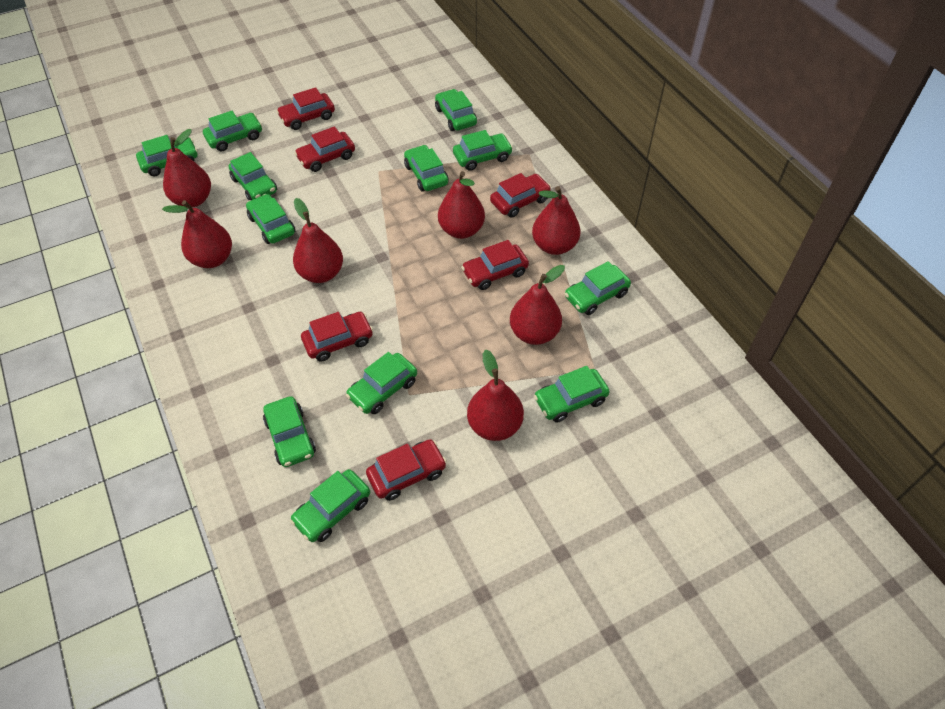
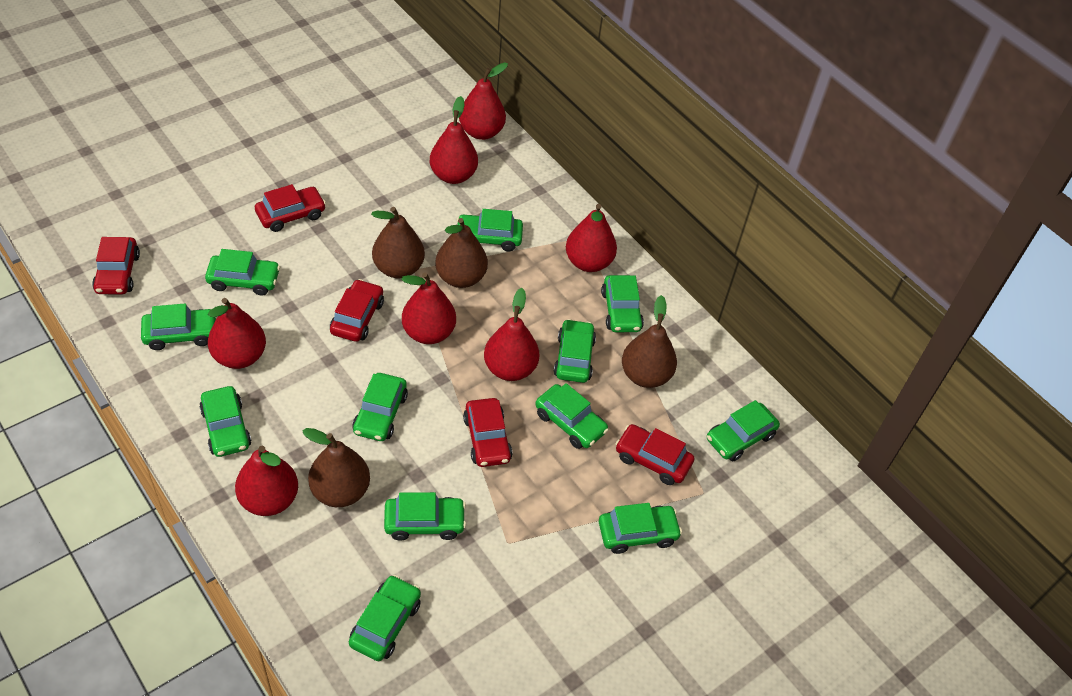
brown pear: none = 0 -> [302,428,370,507] [371,207,425,278] [435,218,488,288] [622,295,677,388] = 4
red car: [276,87,335,130] [294,126,355,172] [301,312,373,361] [366,439,447,501] [461,240,529,290] [490,173,551,217] = 6 -> [92,237,140,294] [255,184,326,232] [330,279,384,342] [463,398,512,467] [616,424,695,485] = 5

